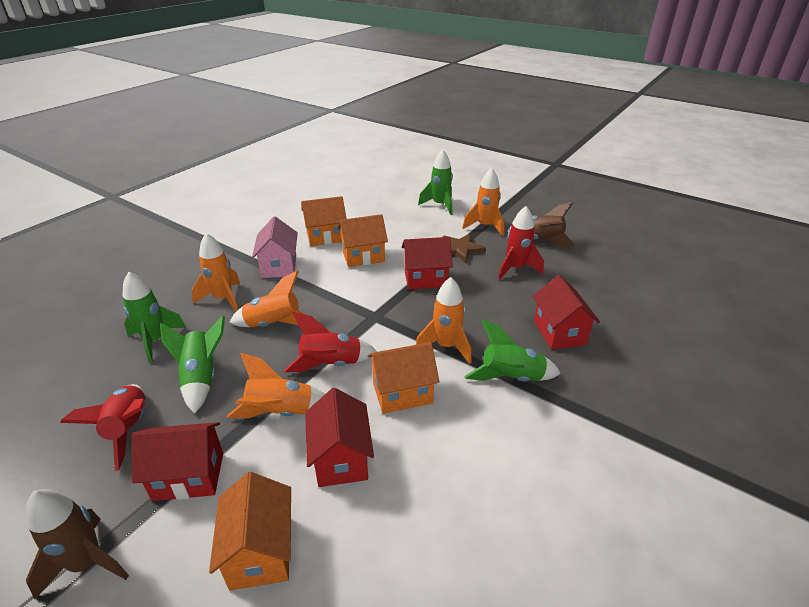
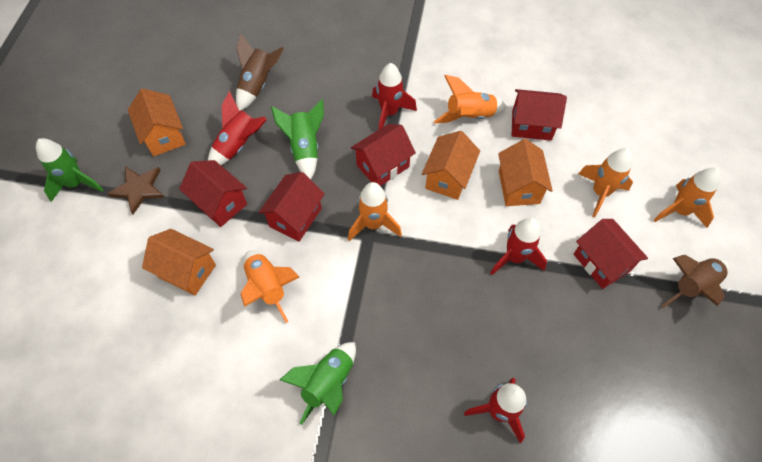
green rocket: [122,272,186,363] [160,316,225,414] [418,149,453,215] [464,319,561,382] = 4 -> [36,138,103,202] [271,99,324,180] [279,342,356,425] = 3
pink house: [252,216,298,278] = 1 -> none = 0
red house: [132,422,223,501] [305,388,374,487] [402,237,453,290] [532,275,600,350] = 4 -> [179,160,247,227] [258,172,325,242] [351,124,416,186] [512,89,567,141] [574,219,648,289] = 5
red rocket: [60,384,146,471] [284,312,377,372] [498,206,544,280] = 3 -> [208,91,266,165] [372,63,417,129] [464,378,527,443] [490,218,547,275] = 4

